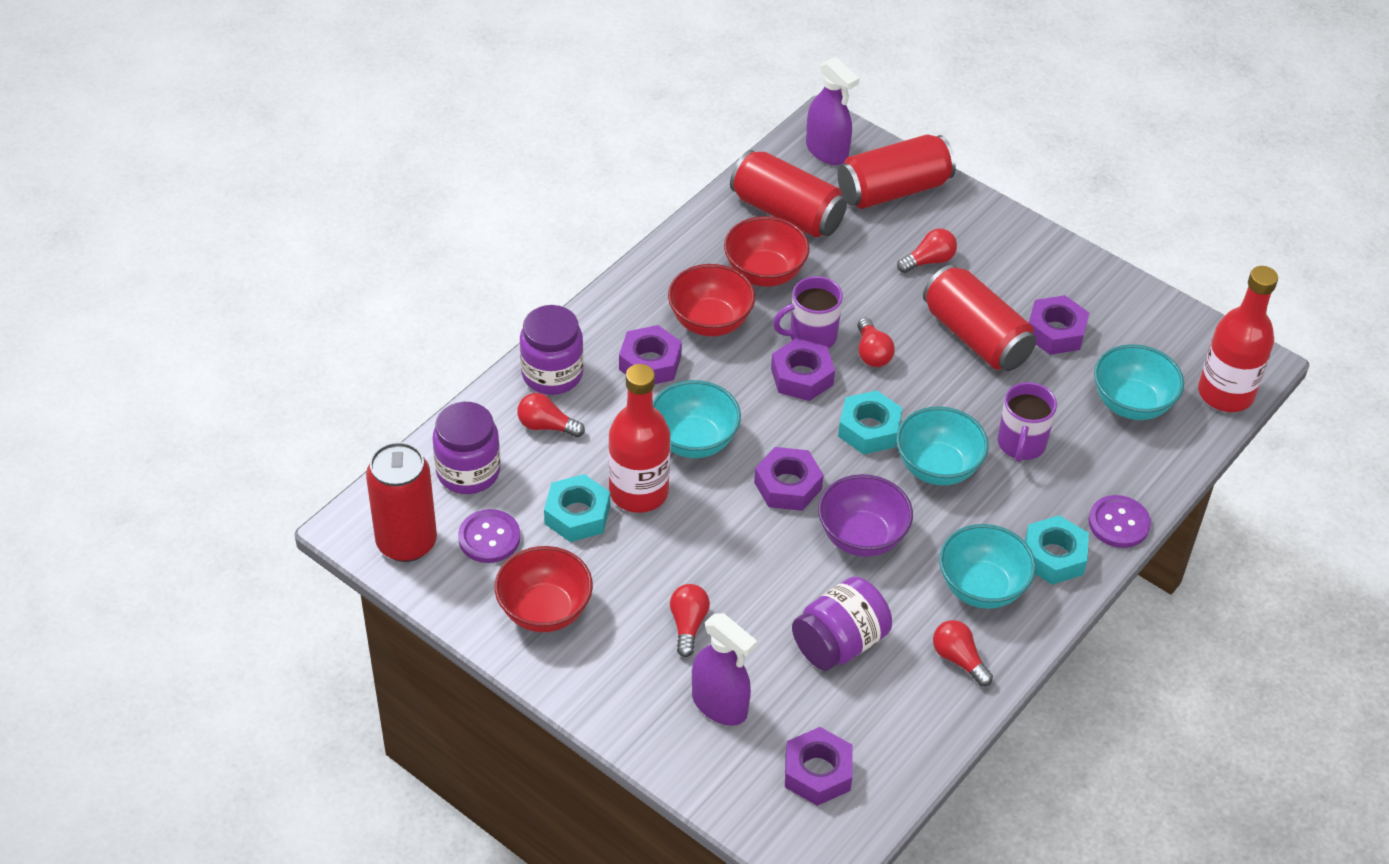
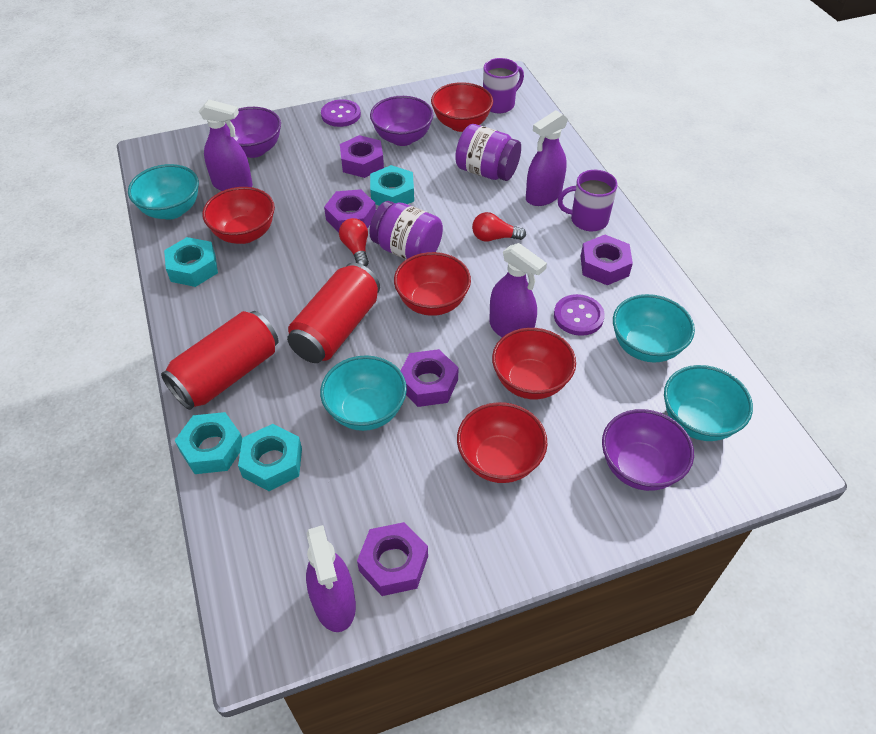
purple bowl: [818,474,913,557] = 1 -> [225,107,281,158] [370,96,433,146] [602,409,694,491] = 3
purple jar: [432,402,501,494] [520,305,584,395] [792,576,892,671] = 3 -> [369,201,443,259] [455,124,521,181] = 2
purple spray bottle: [692,613,757,726] [806,57,859,165] = 2 -> [199,100,253,191] [306,525,356,632] [489,243,547,337] [526,110,568,206] = 4
red bottle: [608,364,671,513] [1198,266,1278,412] = 2 -> none = 0
red bowl: [495,546,593,632] [668,264,755,336] [724,216,810,287] = 3 -> [202,187,275,244] [394,252,471,316] [431,82,493,132] [457,402,548,483] [492,328,576,399] = 5
red can: [366,442,437,562] [730,150,847,237] [838,135,956,209] [923,265,1036,371] = 4 -> [161,311,278,410] [287,263,380,363] = 2
red light bulb: [517,393,585,437] [670,584,710,657] [857,318,895,367] [897,228,957,273] [933,620,993,686] = 5 -> [339,218,369,267] [472,212,526,242] = 2
turquoise nut: [544,474,610,542] [838,390,903,454] [1025,515,1089,585] = 3 -> [164,237,218,287] [175,412,242,474] [238,424,302,491] [370,165,414,206] = 4

